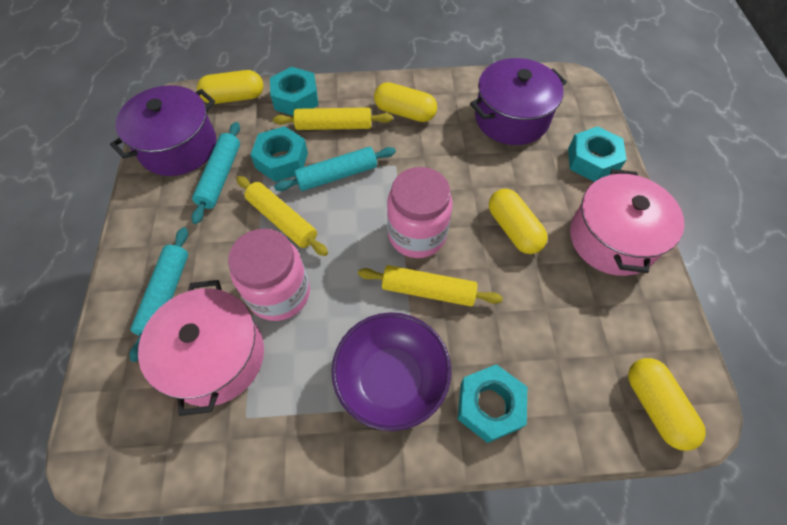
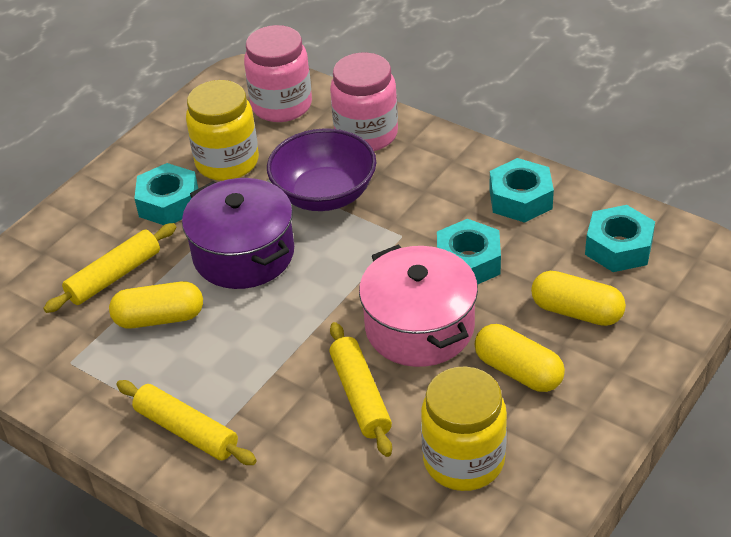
pink pot: [138,280,264,416] [570,169,684,276] = 2 -> [359,245,478,367] = 1
purple pot: [110,85,216,176] [470,58,567,145] = 2 -> [182,178,294,289] = 1
turquoise rolling pin: [129,227,188,362] [191,122,240,224] [274,147,396,191] = 3 -> none = 0
yellow capsule: [197,70,263,104] [374,82,437,122] [489,189,548,254] [628,358,706,451] = 4 -> [109,282,203,329] [474,324,565,392] [531,271,626,326] = 3
yellow jar: none = 0 -> [186,80,259,181] [421,366,507,491] = 2

